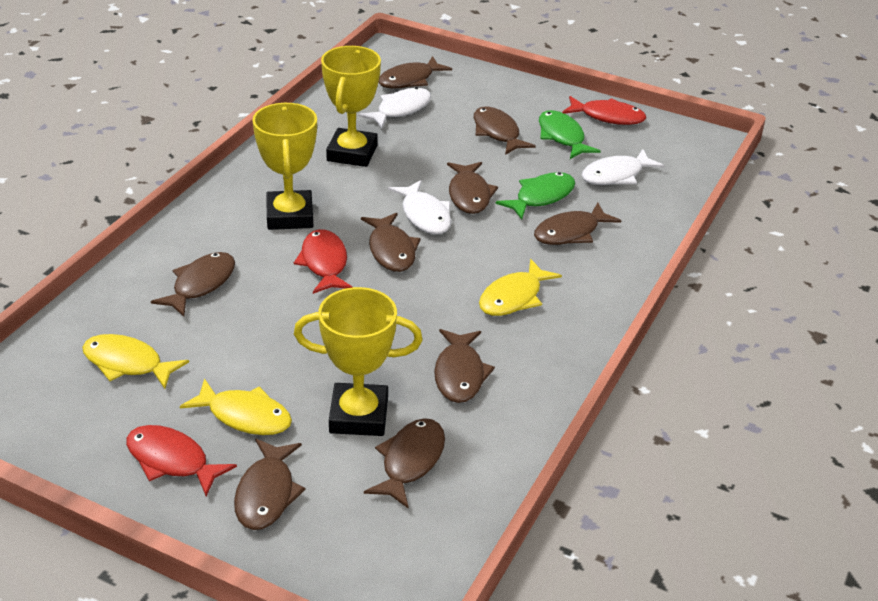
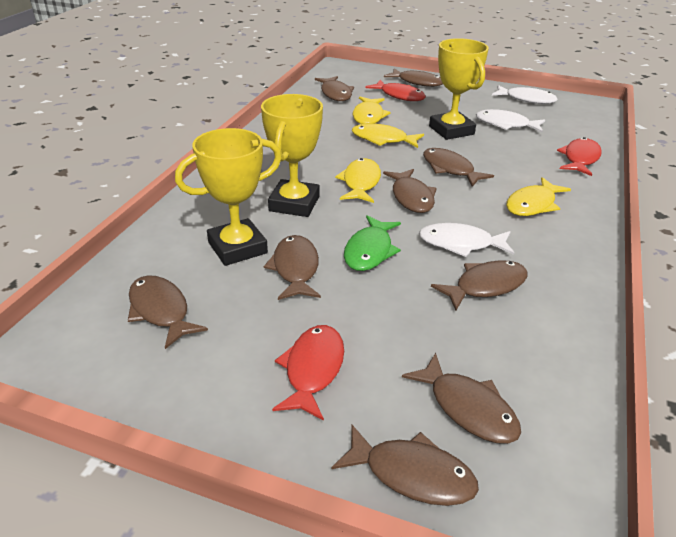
green fish: [496,172,575,220] [539,110,601,159] = 2 -> [344,215,401,271] = 1
yellow fish: [82,334,189,389] [180,378,292,435] [479,259,562,316] = 3 -> [335,158,381,203] [352,123,424,148] [353,96,391,124] [506,177,571,216] = 4

